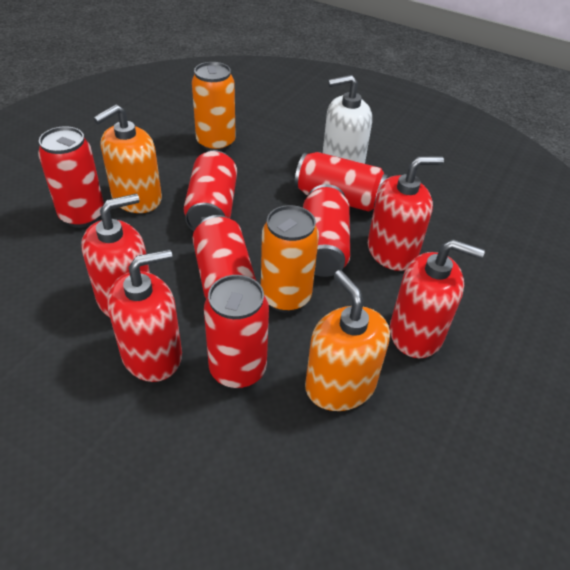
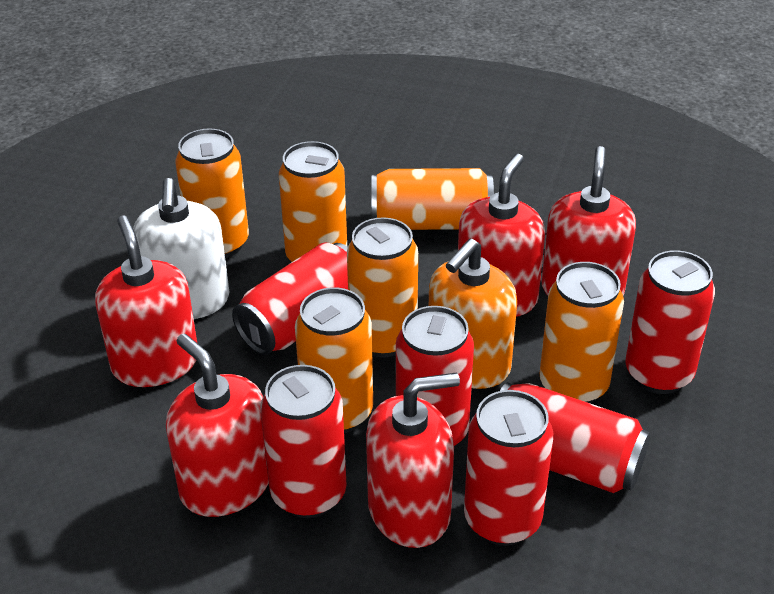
orange can: [192,62,236,151] [261,205,319,313] = 2 -> [175,128,249,258] [279,141,347,262] [295,287,373,433] [347,217,418,358] [372,168,494,230] [540,262,624,403] = 6
orange soap dispenser: [93,104,162,213] [305,270,390,411] = 2 -> [429,239,517,389] = 1
red soap dispenser: [81,194,150,318] [107,249,182,382] [368,156,444,271] [390,239,485,358] = 4 -> [95,216,197,387] [166,334,269,517] [366,372,460,548] [458,154,545,317] [541,146,636,296] = 5

